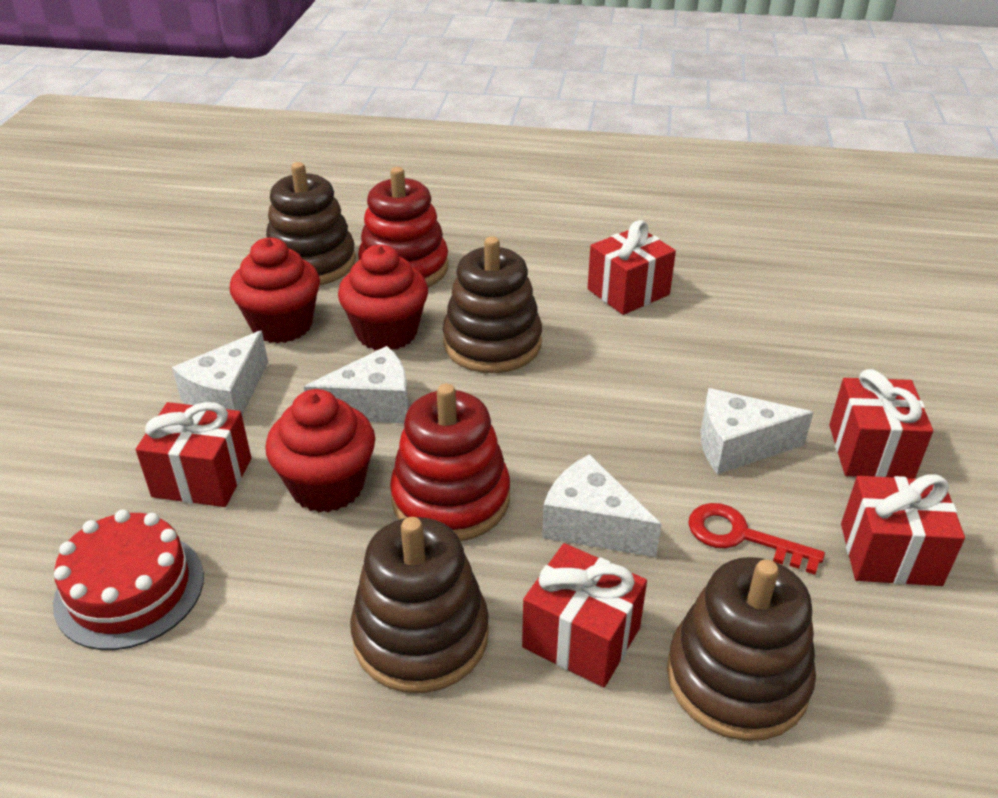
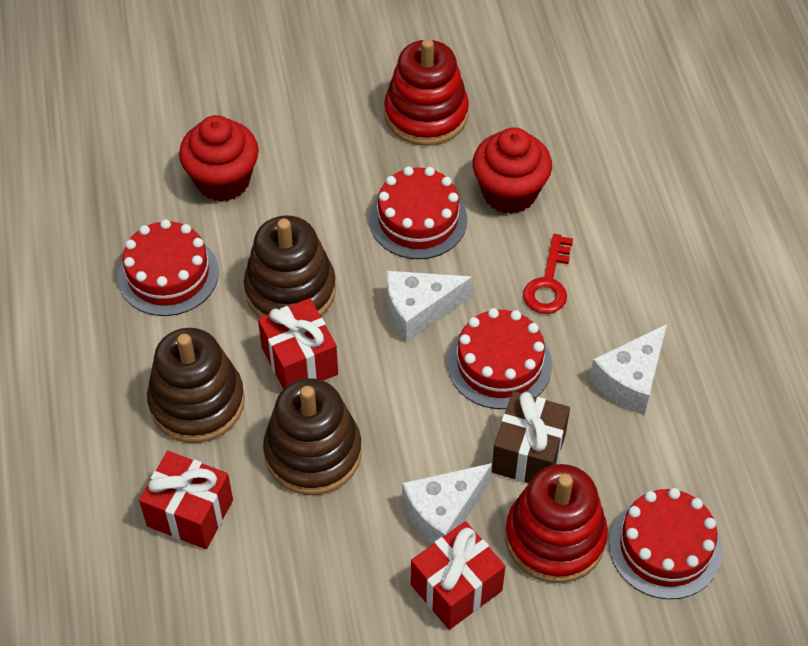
brown gift: none = 0 -> [492,391,570,483] = 1
brown stacking toy: [266,162,356,285] [350,517,489,693] [443,236,542,373] [667,557,816,741] = 4 -> [147,328,245,443] [244,215,336,318] [263,378,362,495] = 3
red cake: [53,510,204,650] = 1 -> [118,219,219,316] [369,166,467,259] [448,308,552,409] [609,488,722,599] = 4
red cupcake: [230,238,320,343] [265,389,375,512] [338,245,428,350] = 3 -> [179,115,259,202] [472,127,552,214] = 2
red gift: [136,402,251,507] [522,543,647,688] [587,220,676,315] [829,369,933,479] [841,474,965,586] = 5 -> [139,451,233,549] [258,298,338,389] [411,521,505,630] = 3
white cheese: [172,330,268,415] [304,346,409,423] [542,454,661,557] [701,388,814,474] = 4 -> [387,271,472,342] [402,463,492,544] [590,324,667,415] = 3

